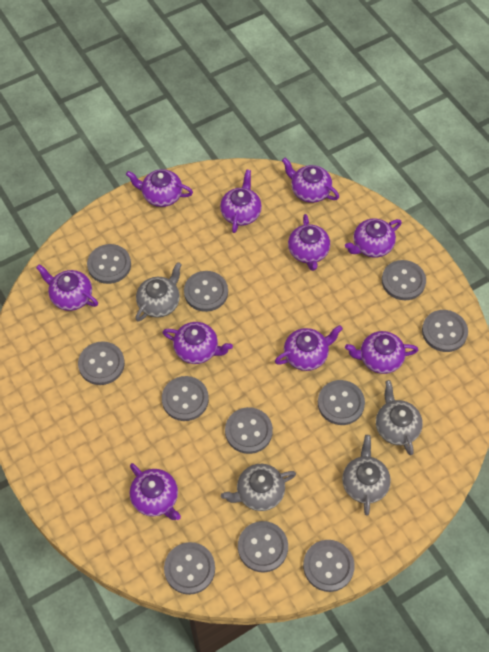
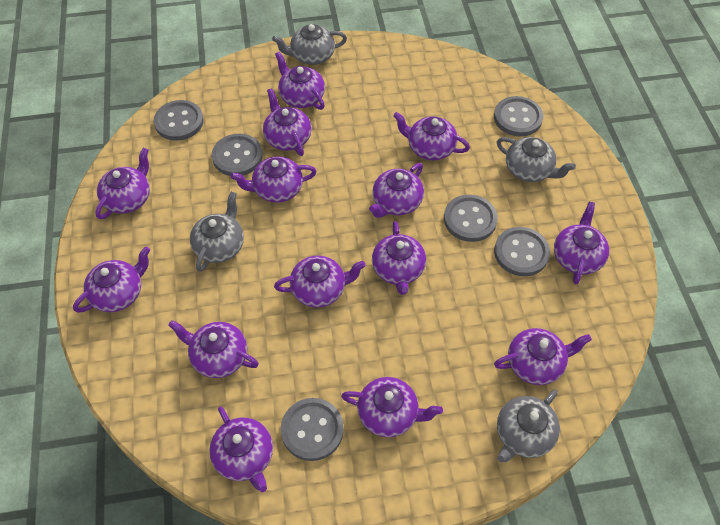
grey button: [78,341,125,385] [87,244,131,284] [162,376,209,421] [164,542,215,595] [184,271,228,312] [225,407,273,454] [238,521,288,573] [303,540,355,592] [318,380,365,425] [382,260,426,300] [422,310,468,352] = 11 -> [154,100,204,141] [212,134,263,176] [281,398,344,461] [444,195,498,242] [494,96,543,137] [494,227,550,276] = 6
purple teapot: [36,264,98,311] [126,169,193,207] [130,463,181,520] [162,322,233,364] [220,170,262,233] [275,325,343,371] [282,158,339,203] [288,214,330,271] [345,219,402,257] [345,331,418,374] = 10 -> [73,247,150,313] [95,148,150,219] [168,320,259,378] [209,406,273,492] [230,156,317,203] [263,88,312,156] [274,256,366,308] [275,52,325,110] [341,377,443,437] [369,163,424,218] [372,221,426,295] [393,112,470,160] [494,328,592,385] [554,202,609,284] = 14

